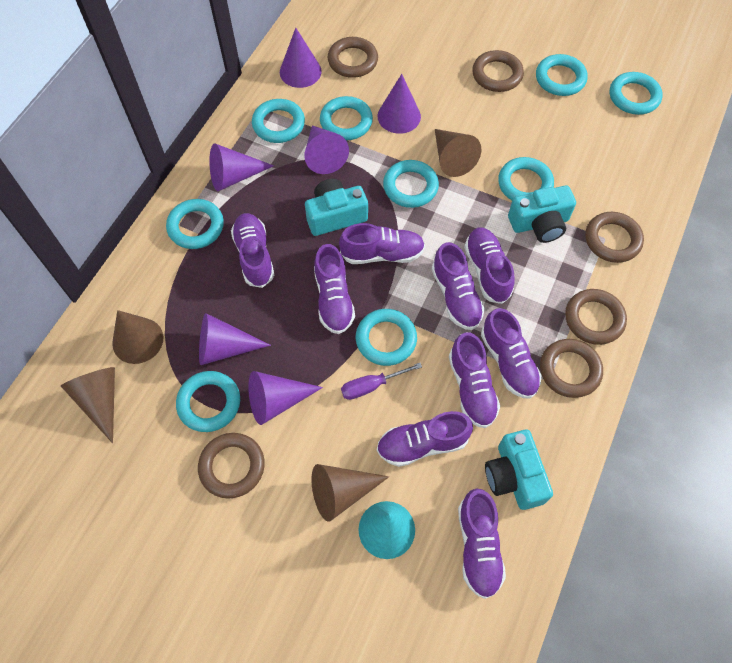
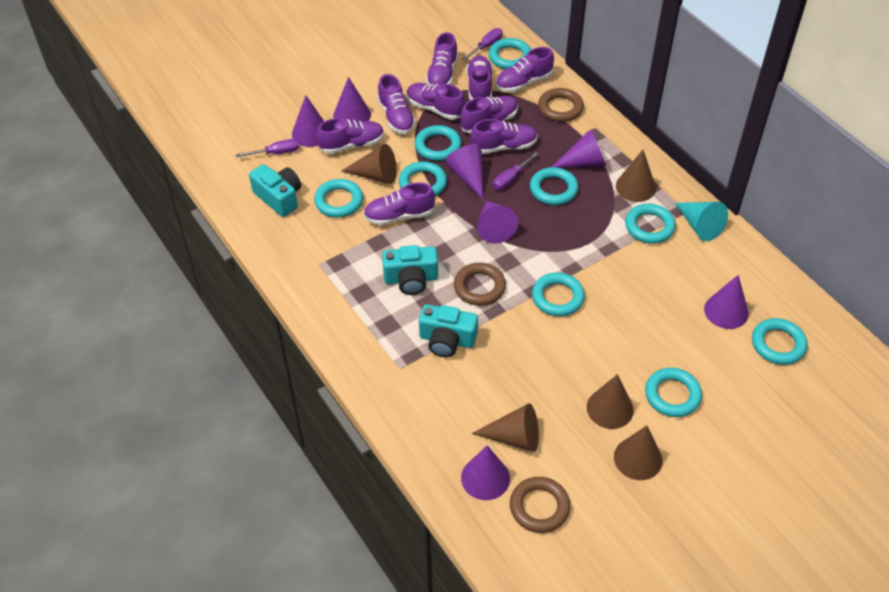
brown cone: [61,367,115,443] [112,310,163,364] [311,464,389,522] [435,129,481,177] = 4 -> [342,144,397,184] [472,403,539,452] [587,374,634,429] [614,426,662,480] [616,150,656,202] = 5
brown ring: [198,433,265,498] [328,37,378,78] [472,50,524,92] [540,339,603,398] [565,289,627,345] [585,212,644,263] = 6 -> [454,263,506,306] [510,477,570,533] [538,88,584,122] = 3
purple cone: [199,313,271,365] [209,144,274,191] [248,371,323,425] [280,28,322,88] [304,125,349,174] [378,74,421,134] = 6 -> [292,95,324,147] [333,77,371,122] [445,144,484,200] [461,445,510,500] [477,201,518,244] [552,129,606,168] [704,275,749,329] = 7
purple screwdriver: [341,363,422,400] = 1 -> [236,139,299,158] [462,28,503,61] [493,152,539,190] = 3

